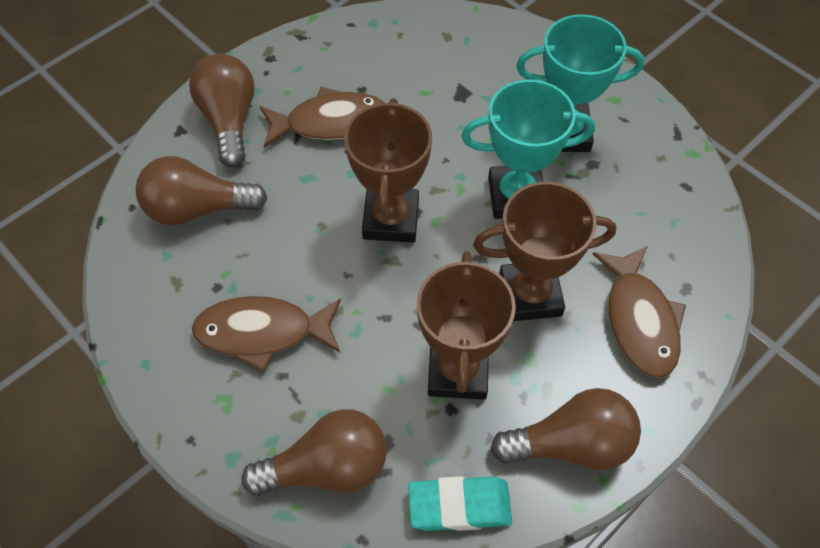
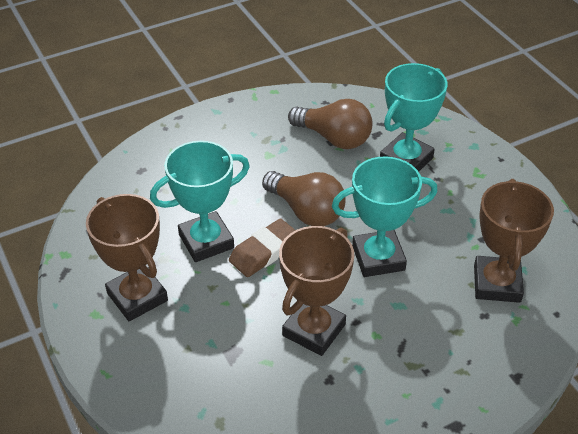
brown eraser: none = 0 -> [229,219,295,277] = 1
brown fish: [191,296,341,372] [260,87,385,148] [593,246,686,378] = 3 -> none = 0
brown light bulb: [136,156,267,225] [189,54,255,167] [242,409,387,495] [491,388,641,470] = 4 -> [262,171,346,226] [288,99,372,149] = 2
turquoise eraser: [408,476,512,531] = 1 -> none = 0
turquoise trophy: [461,79,595,219] [516,14,645,152] = 2 -> [150,141,250,262] [332,156,438,277] [380,63,448,172] = 3

